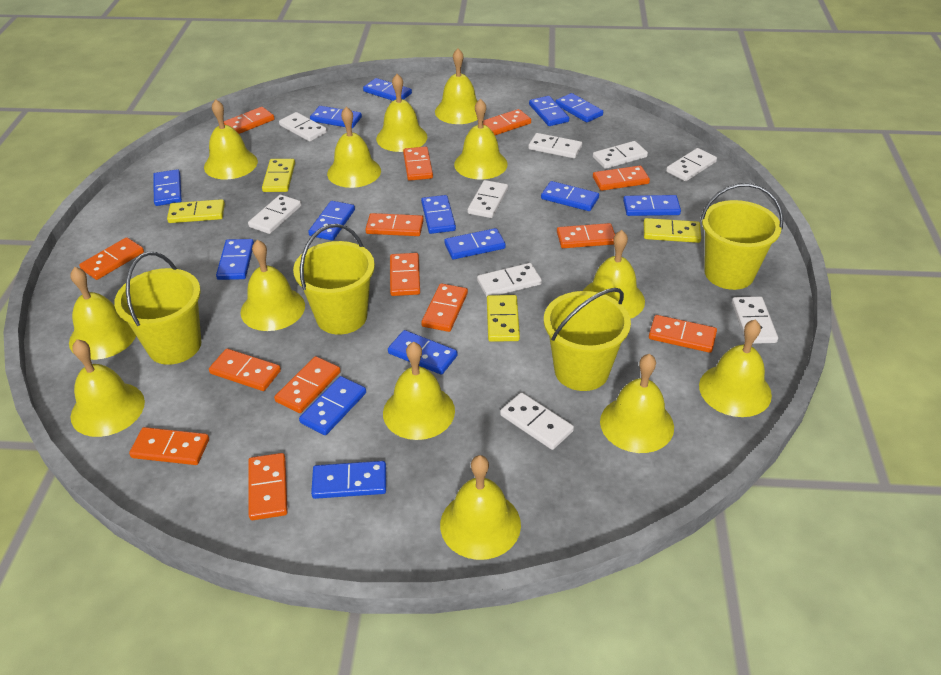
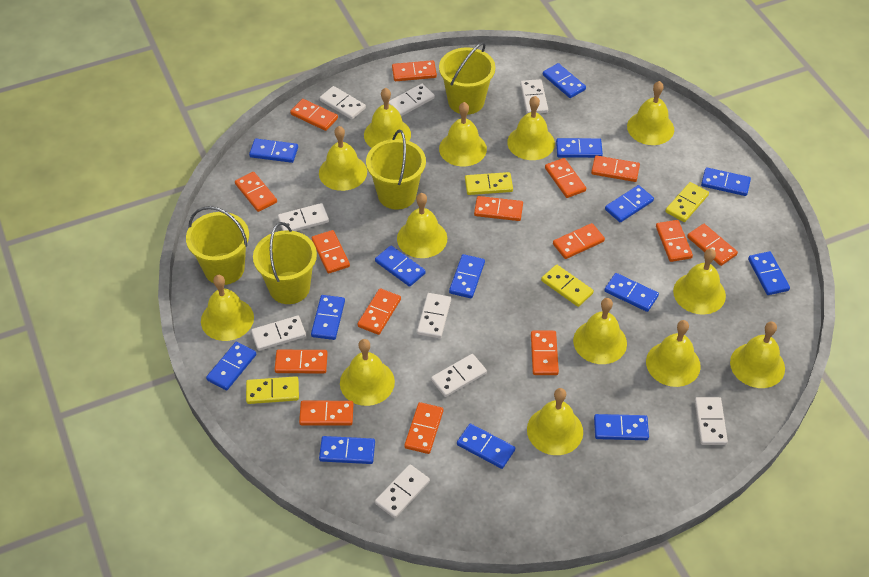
orange domino: [79,237,144,280] [129,427,209,465] [209,349,281,391] [224,107,274,134] [248,453,288,520] [274,356,341,413] [365,213,424,236] [390,253,420,296] [403,147,433,181] [421,283,468,332] [483,109,531,135] [557,223,615,248] [593,166,650,191] [649,315,717,353] = 14 -> [235,172,277,212] [274,350,328,373] [290,99,338,131] [299,401,353,425] [312,230,350,274] [358,288,401,335] [392,60,437,81] [404,402,443,454] [474,196,523,221] [531,331,559,375] [545,158,586,198] [553,223,605,259] [591,155,640,182] [656,220,693,262] [687,224,738,266] = 15

